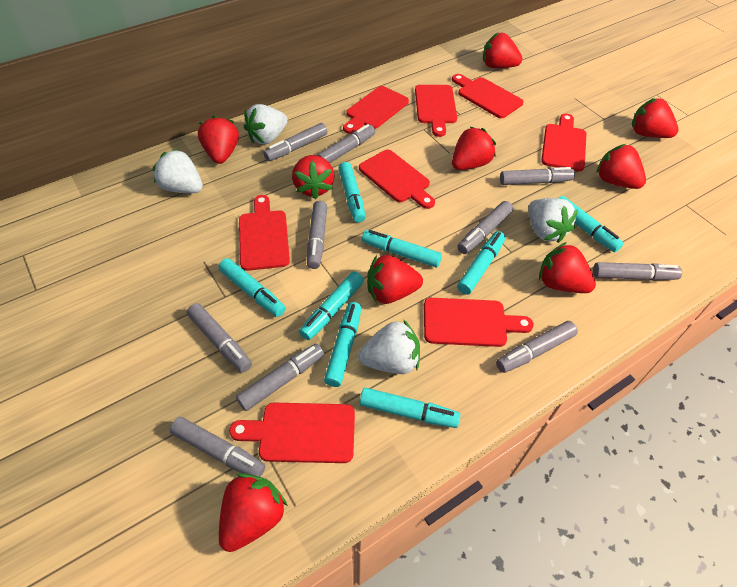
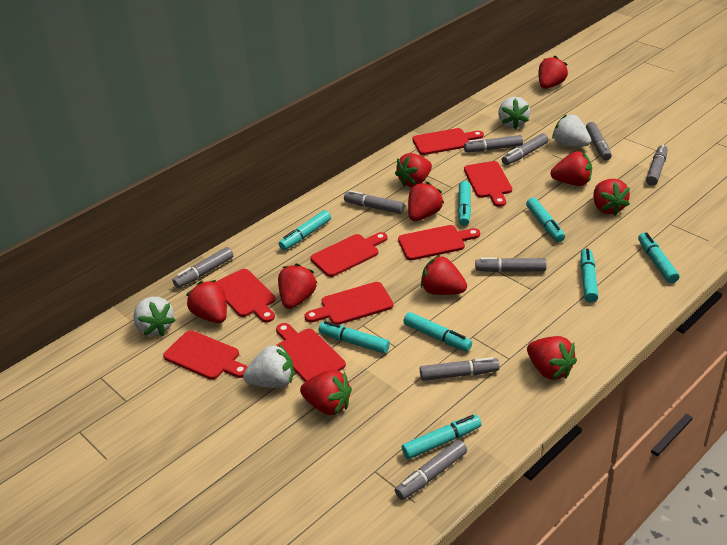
grey marker: [170,417,265,477] [187,303,252,372] [236,343,324,411] [263,123,327,161] [307,201,327,269] [318,124,375,163] [457,201,513,254] [496,321,578,373] [500,167,575,185] [593,262,682,281] = 10 -> [172,247,233,288] [344,190,405,214] [395,440,467,500] [420,357,500,381] [464,135,523,152] [475,258,547,272] [502,133,548,165] [586,122,612,161] [646,144,668,185] = 9
red strawberry: [198,115,239,164] [219,473,288,552] [292,155,335,199] [367,255,423,304] [452,127,496,170] [483,33,523,68] [539,242,596,293] [596,144,646,189] [632,98,679,138] = 9 -> [186,280,227,323] [278,264,317,309] [300,370,352,415] [395,153,432,187] [408,182,444,221] [421,255,467,295] [527,336,577,380] [538,56,568,89] [551,151,592,186] [593,179,630,216] = 10

